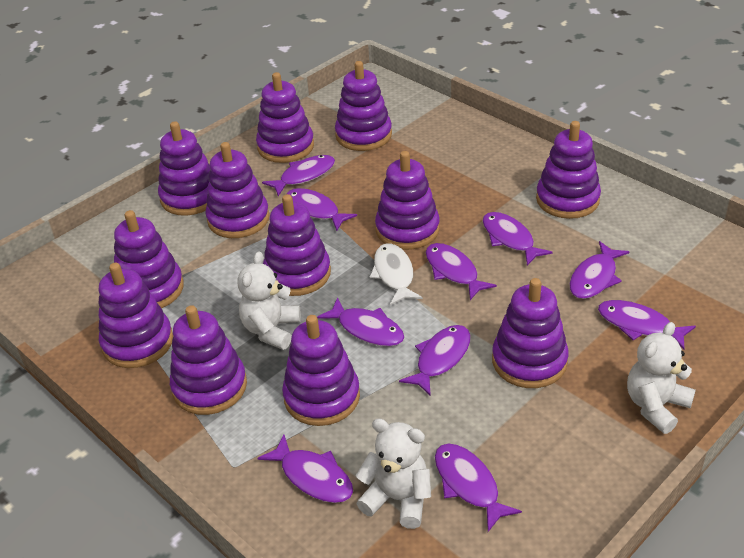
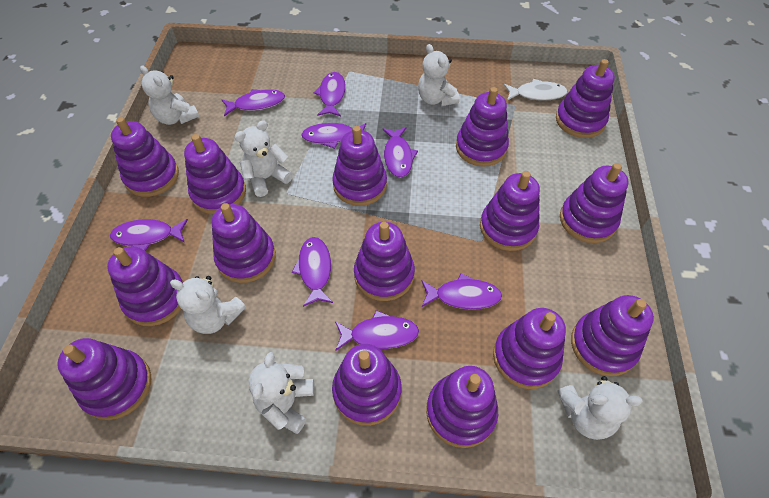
purple fish: [257,435,353,503] [262,155,335,196] [287,188,357,231] [317,297,404,346] [399,325,471,396] [426,243,497,300] [435,444,522,532] [483,212,553,266] [570,241,629,299] [598,300,696,350] = 10 -> [110,219,188,251] [221,89,285,116] [292,237,333,307] [301,123,366,149] [313,72,346,116] [335,310,419,350] [383,127,418,177] [421,273,502,310] = 8
purple stacking toy: [99,263,173,368] [114,210,184,308] [158,121,210,216] [170,305,247,415] [205,142,270,238] [256,72,314,163] [263,194,331,296] [282,315,360,426] [335,61,392,151] [375,151,440,250] [492,278,569,388] [536,121,601,219] = 12 -> [57,338,151,420] [107,246,184,326] [111,117,179,197] [184,134,246,214] [212,203,276,283] [332,126,387,206] [332,344,402,426] [354,222,415,301] [426,366,498,448] [456,87,509,167] [480,171,540,251] [493,308,566,389] [556,59,615,138] [560,163,628,243] [571,295,654,376] = 15
white teddy bear: [237,251,301,350] [356,418,431,529] [627,322,696,434] = 3 -> [140,65,199,125] [170,276,246,334] [234,120,293,197] [248,352,315,434] [418,44,460,106] [557,376,643,440] = 6

